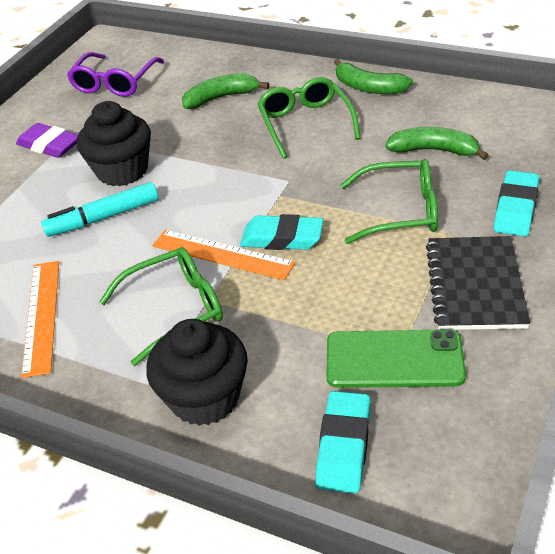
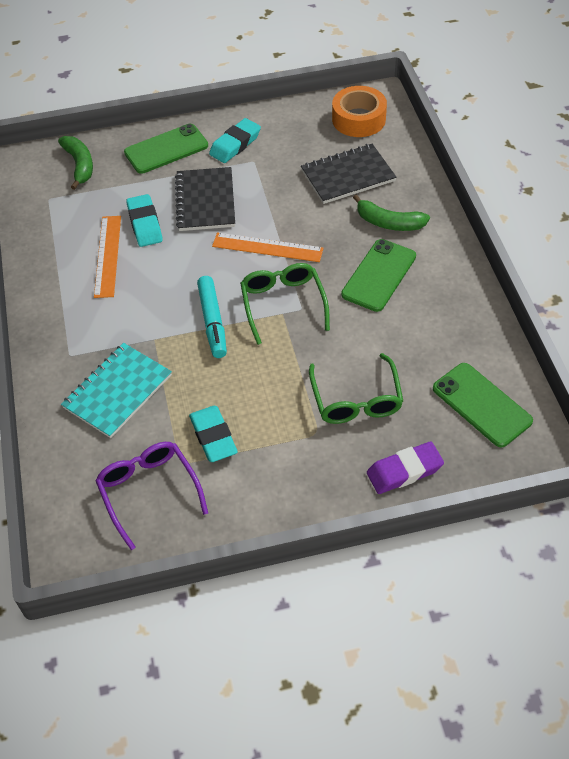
black cupcake: [77,101,151,186] [146,319,248,426] = 2 -> none = 0
black notebook: [426,236,530,330] = 1 -> [175,167,235,231] [301,144,396,204] = 2
green banana: [182,73,269,109] [334,59,413,94] [385,127,489,160] = 3 -> [58,136,93,190] [353,194,430,231] = 2
green glasses: [99,247,223,366] [257,77,361,159] [340,159,438,244] = 3 -> [240,263,330,345] [309,353,403,424] = 2
green phone: [327,329,466,388] = 1 -> [124,124,208,174] [341,239,416,312] [433,363,533,447] = 3
orange tape: none = 0 -> [332,86,387,137] = 1
turquoise notebook: none = 0 -> [61,343,172,438] = 1

